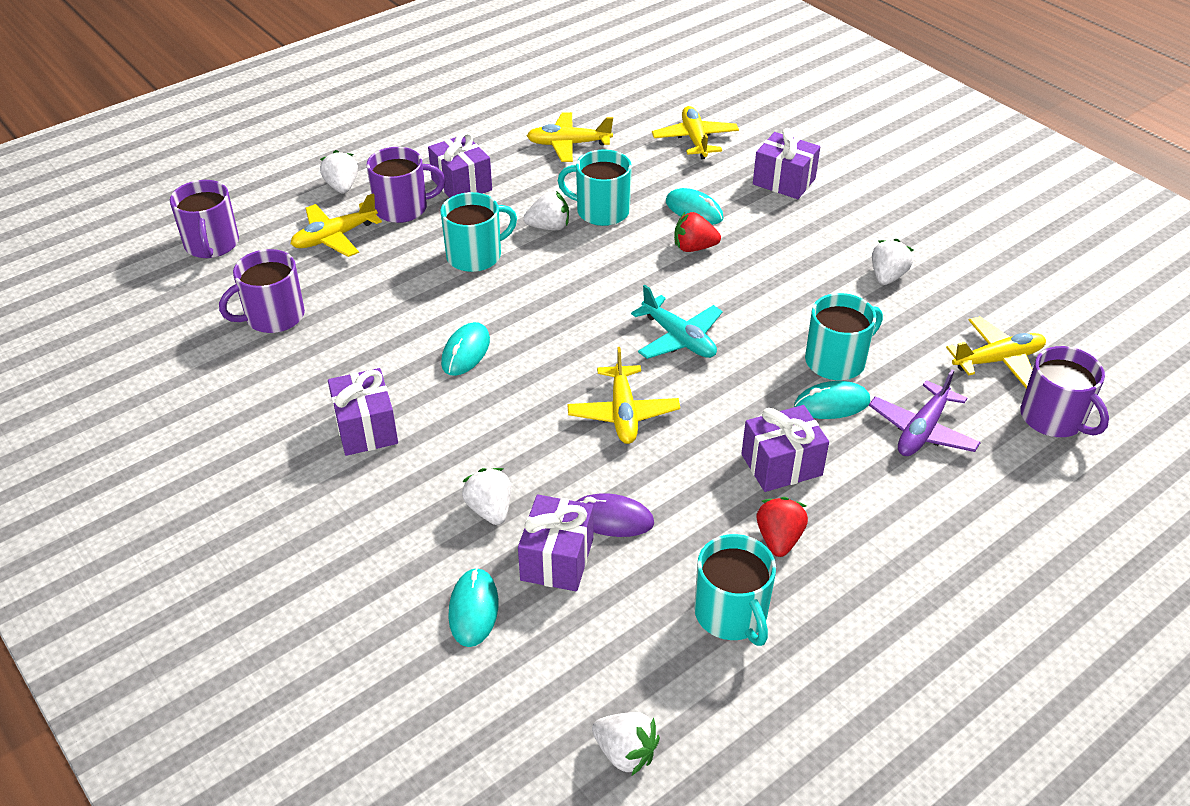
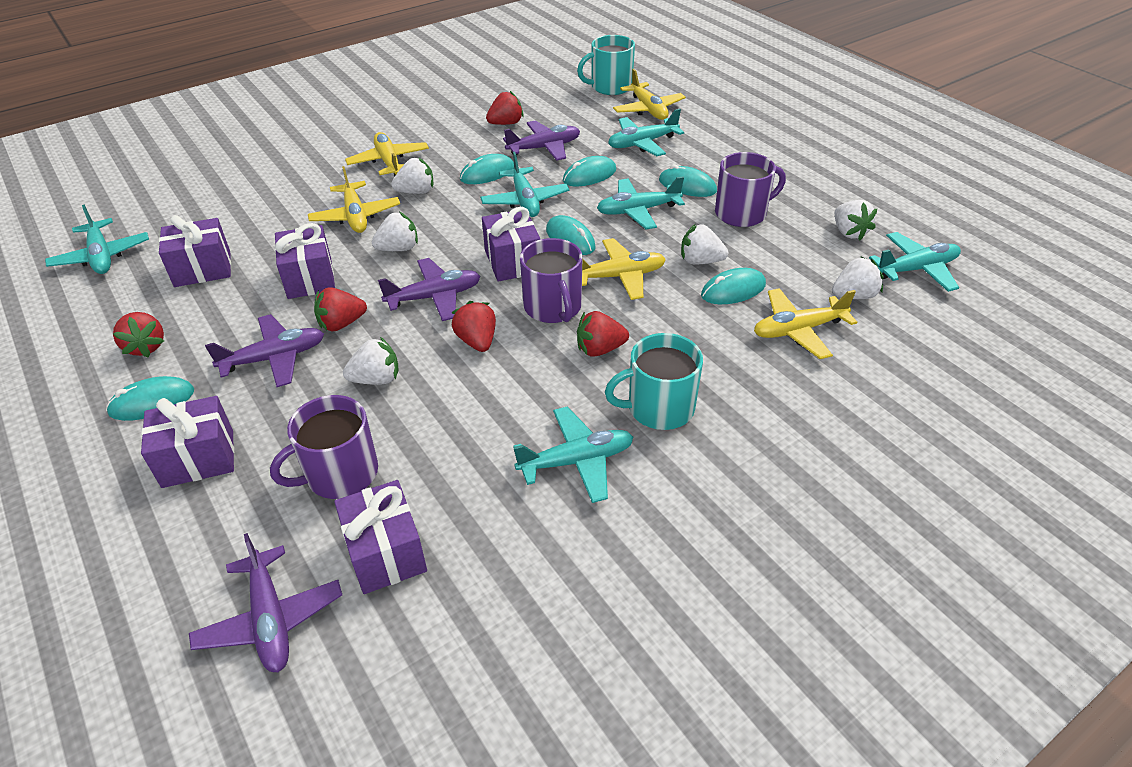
purple mouse: [576,493,654,537] = 1 -> none = 0
purple mug: [170,180,239,258] [219,249,305,333] [367,147,445,223] [1020,346,1109,437] = 4 -> [270,395,378,499] [520,238,582,323] [715,152,786,227] = 3
purple plane: [869,369,981,456] = 1 -> [189,533,342,672] [205,314,324,387] [378,258,480,321] [503,120,580,161] = 4
red strawberry: [674,212,721,252] [756,497,808,557] = 2 -> [113,312,164,357] [314,287,367,331] [451,301,496,352] [486,91,524,125] [577,311,629,357] = 5
turquoise mouse: [441,322,490,376] [448,567,499,647] [666,188,724,225] [794,381,871,419] = 4 -> [106,376,194,421] [460,154,514,184] [546,215,596,255] [563,156,616,186] [659,164,717,197] [701,268,766,304] = 6
turquoise mug: [440,192,517,272] [557,149,632,226] [694,534,776,646] [805,293,883,380] = 4 -> [577,35,635,95] [605,333,703,430] = 2
turquoise plane: [631,285,723,359] = 1 -> [45,204,149,274] [480,151,569,217] [513,407,633,503] [597,176,685,229] [608,109,684,156] [869,232,961,292] = 6
white strawberry: [320,150,358,194] [462,468,511,525] [524,191,569,230] [592,712,660,775] [872,239,913,285] = 5 -> [343,337,399,385] [372,212,418,251] [391,158,433,194] [681,224,728,265] [832,256,884,299] [835,200,877,240] = 6

